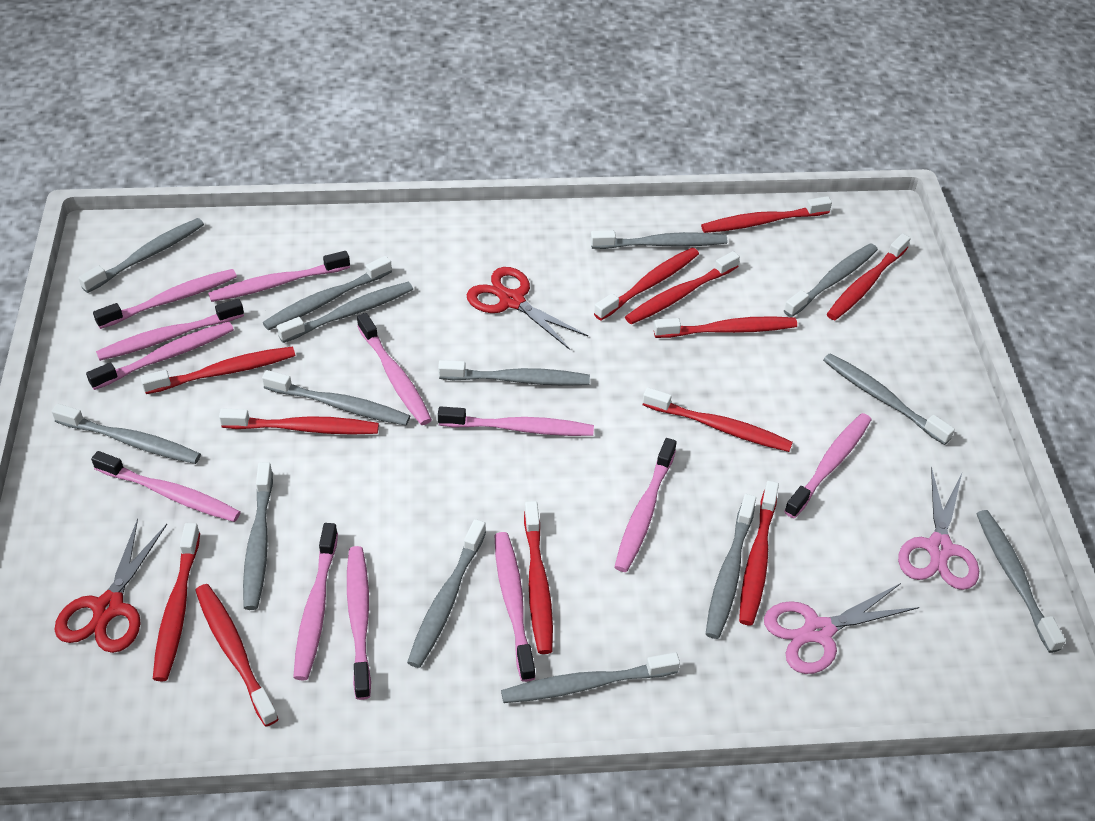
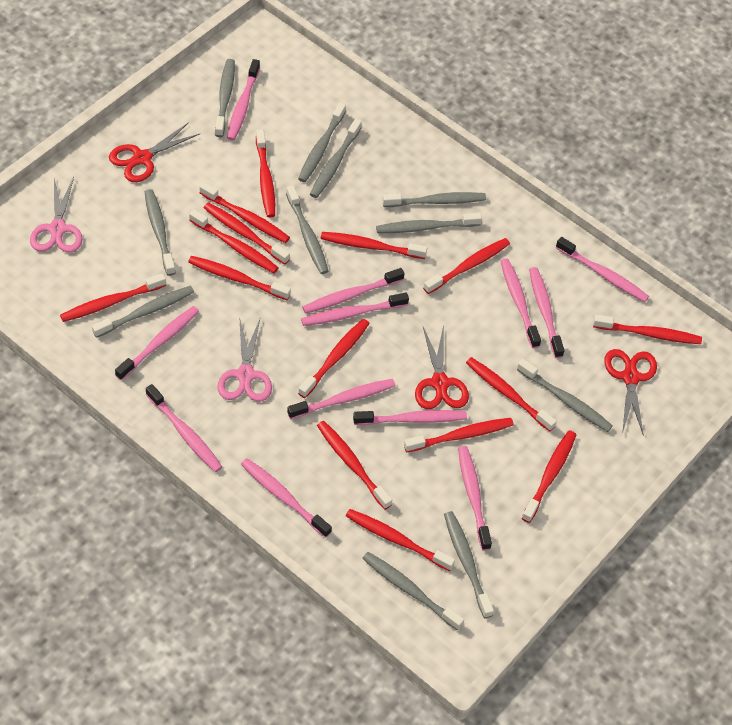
grey toothbrush: [51,404,201,464] [78,218,204,293] [243,462,273,610] [262,370,410,425] [263,256,392,330] [277,282,413,343] [407,519,486,668] [438,360,590,386] [501,652,680,703] [590,230,727,249] [706,494,756,639] [784,243,878,317] [823,353,955,445] [976,510,1066,653] = 14 -> [92,286,194,338] [145,189,175,276] [215,59,235,137] [286,185,328,274] [298,103,346,182] [310,119,362,198] [362,552,464,631] [376,213,482,233] [382,192,486,207] [444,511,494,618] [517,359,613,432] = 11
red scissors: [55,519,167,653] [467,267,588,350] = 2 -> [109,122,199,182] [415,324,469,409] [604,349,657,436] = 3
red toothbrush: [140,346,295,394] [153,523,200,681] [195,584,278,727] [219,408,379,435] [524,501,553,654] [594,248,699,320] [625,251,740,324] [643,387,793,452] [653,316,797,338] [701,196,832,233] [739,481,779,625] [827,233,911,320] = 12 -> [60,273,166,322] [188,256,291,300] [189,209,279,273] [200,182,290,243] [204,202,290,265] [256,129,275,217] [298,319,370,398] [317,421,392,510] [321,232,427,259] [346,509,455,571] [404,418,514,453] [423,238,510,294] [466,357,557,432] [522,430,576,523] [593,315,702,344] = 15

